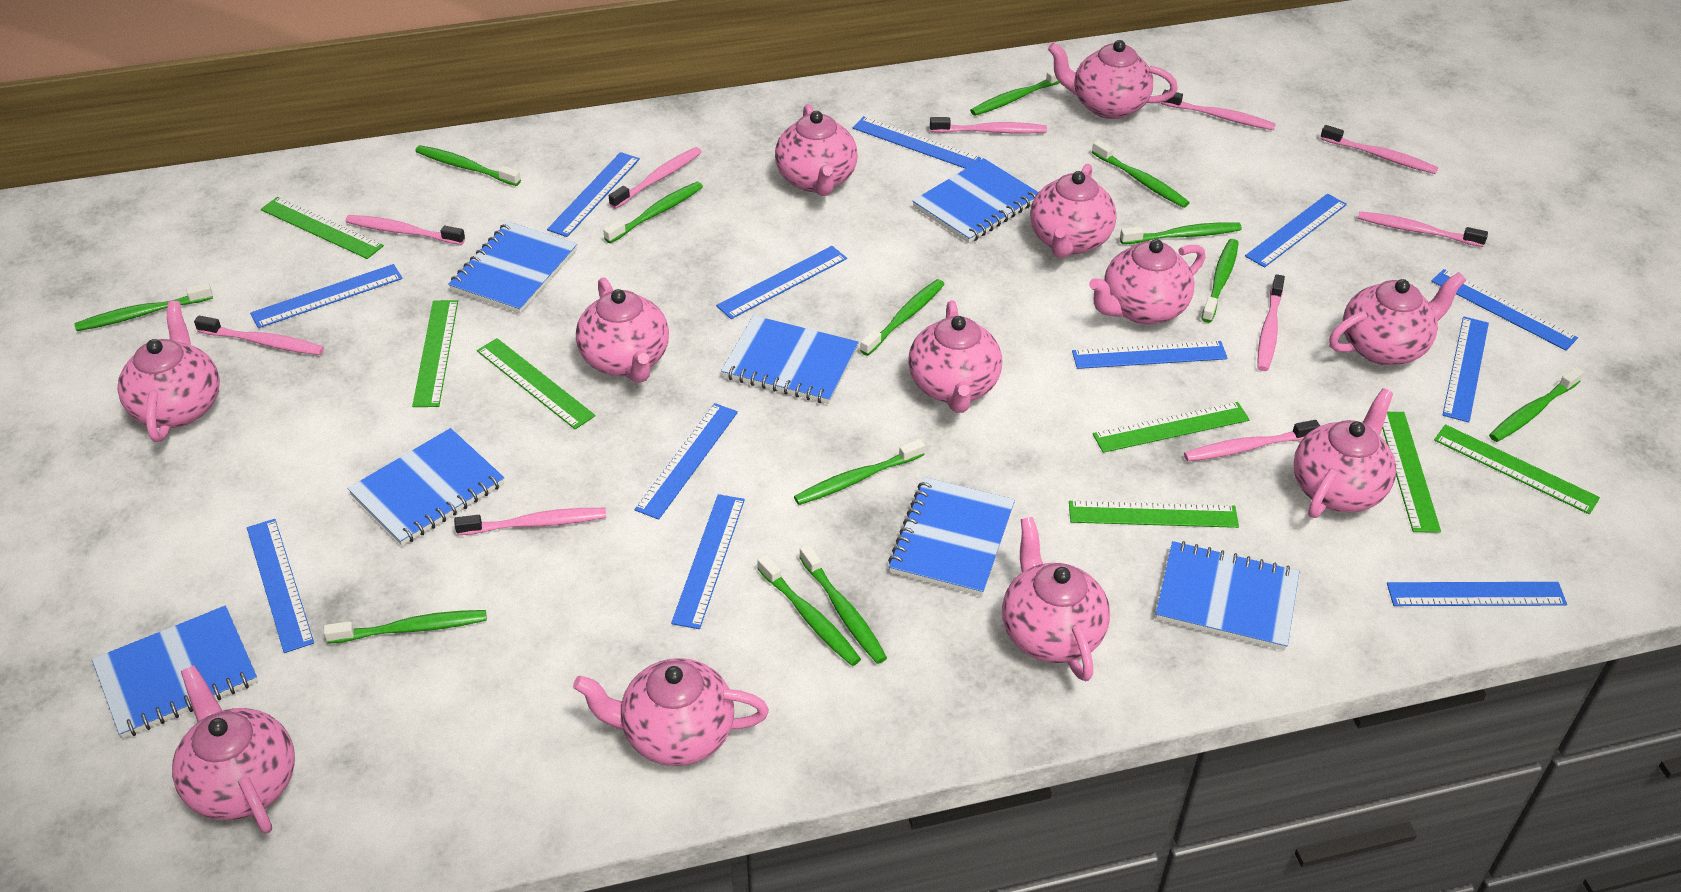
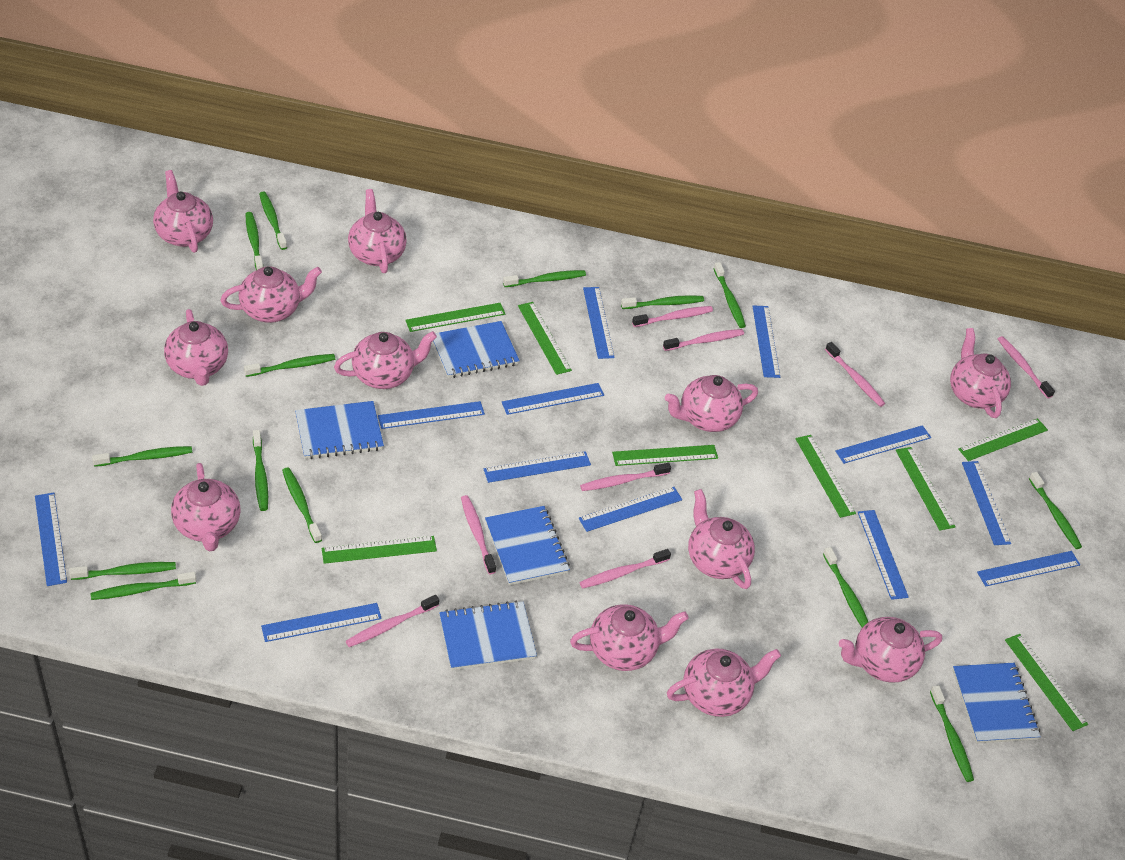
blue notebook: [92,605,258,738] [348,428,505,546] [448,222,577,314] [721,315,859,404] [888,477,1015,596] [913,158,1038,243] [1155,541,1299,651] = 7 -> [295,401,384,459] [433,321,520,378] [439,600,537,670] [485,506,570,585] [952,663,1041,743] = 5
green ruler: [261,197,384,259] [412,300,458,407] [477,338,595,429] [1069,501,1239,528] [1093,402,1250,453] [1382,412,1441,533] [1434,424,1600,514] = 7 -> [321,536,437,564] [405,303,505,332] [518,302,572,375] [612,445,718,466] [795,435,856,518] [896,447,956,530] [958,418,1048,461] [1005,634,1088,731] = 8
green toothbrush: [74,283,213,331] [324,610,487,644] [415,145,521,186] [603,182,703,243] [757,554,861,666] [794,439,925,505] [799,544,887,664] [860,279,945,356] [970,70,1060,116] [1092,140,1190,208] [1120,222,1242,244] [1201,239,1239,323] [1489,367,1584,442] = 13 -> [69,562,176,580] [90,572,196,600] [92,446,192,467] [244,354,335,377] [246,212,263,270] [253,430,268,511] [259,191,287,250] [282,467,322,543] [503,270,586,287] [621,295,704,309] [714,262,746,328] [823,547,868,628] [930,685,974,782] [1029,472,1082,549] = 14
pink toothbrush: [194,316,324,355] [345,215,465,245] [454,508,606,535] [609,147,702,209] [930,117,1047,133] [1161,90,1276,130] [1184,420,1320,461] [1257,274,1285,371] [1320,125,1438,174] [1358,211,1488,247] = 10 -> [346,595,439,647] [461,495,496,574] [580,463,671,491] [580,549,671,589] [632,306,713,327] [663,329,744,351] [825,342,885,407] [998,336,1055,399] = 8

